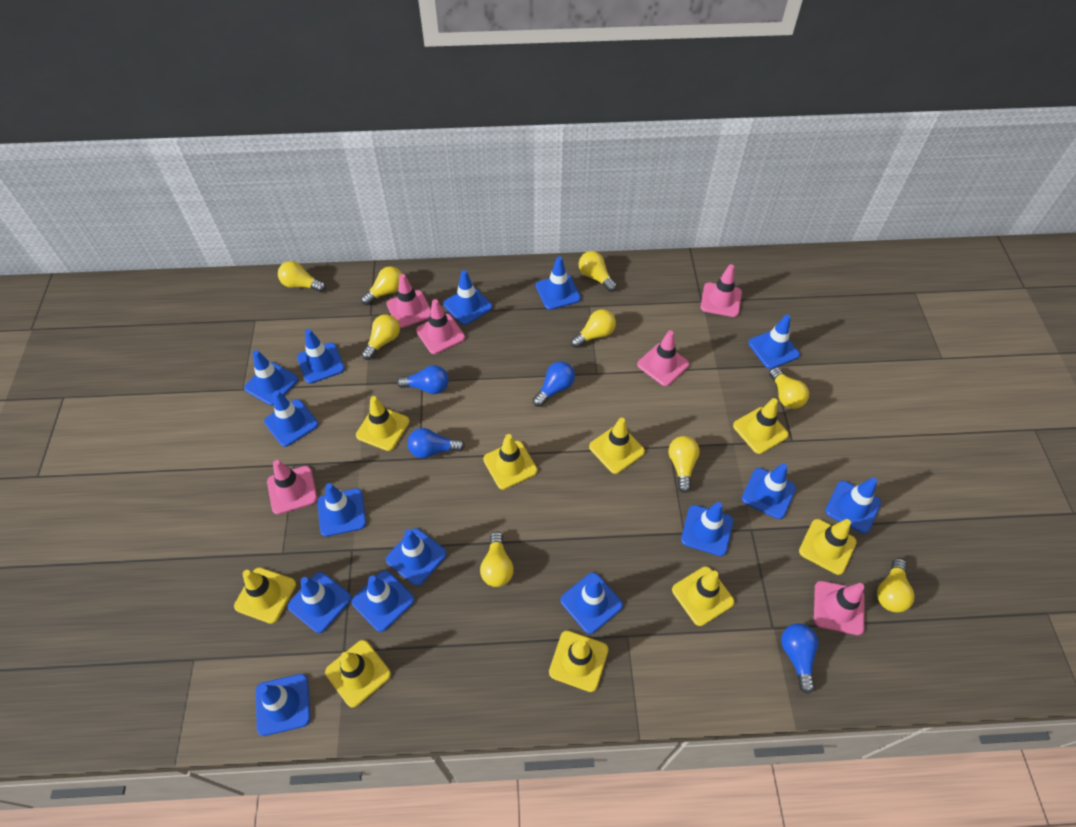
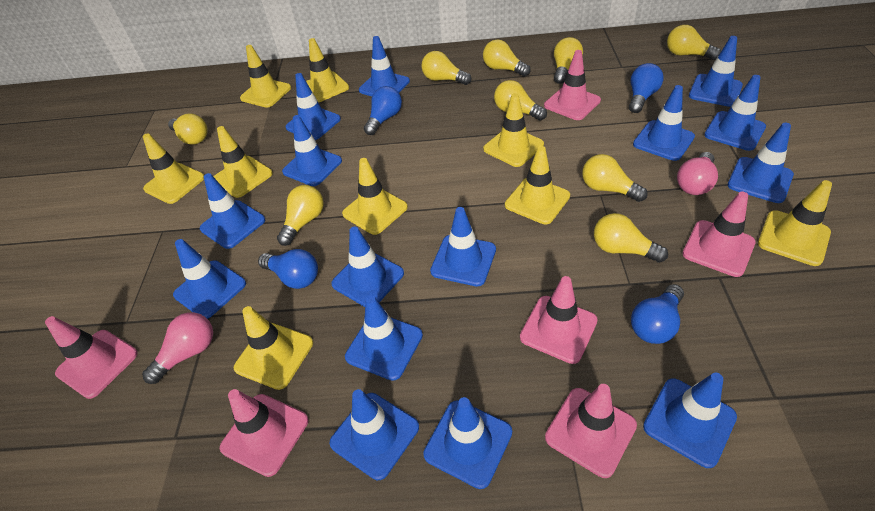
pink light bulb: none = 0 -> [142,312,213,384] [677,152,718,195] = 2

